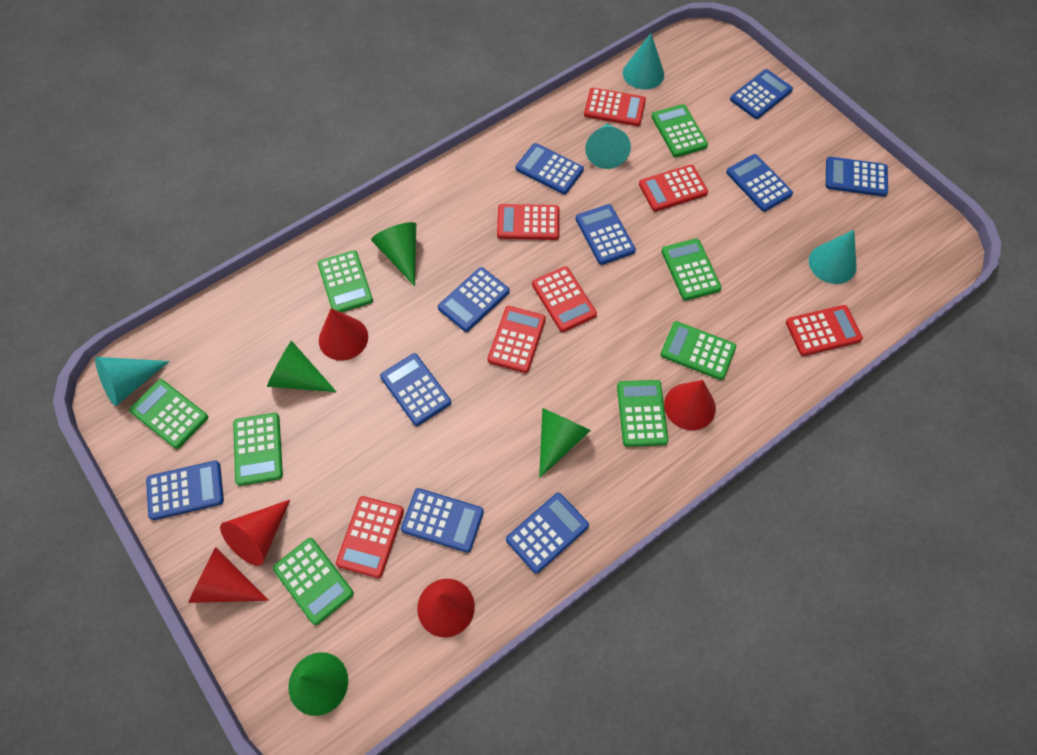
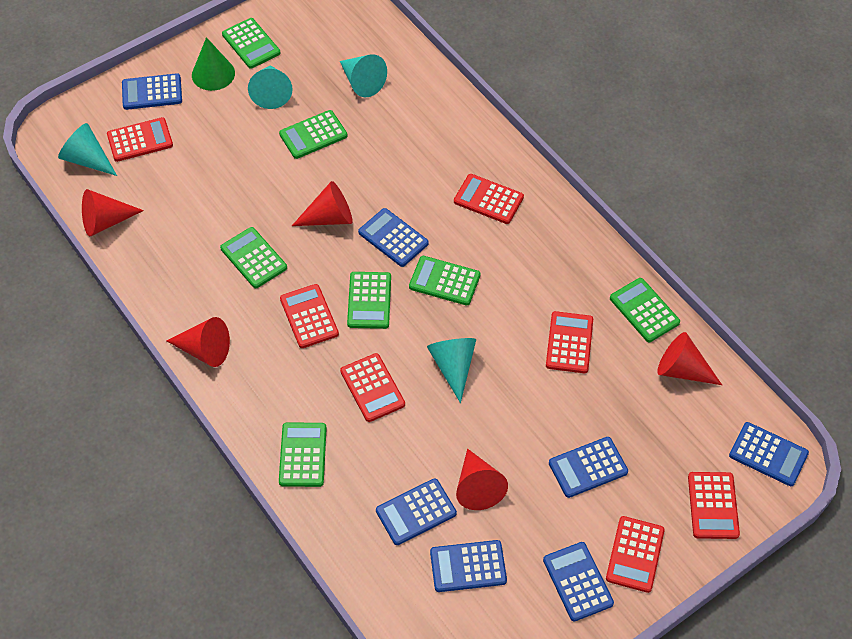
blue calculator: [146,461,224,520] [380,353,451,426] [401,488,484,553] [438,267,510,332] [506,493,589,574] [516,143,584,194] [576,204,636,265] [726,154,793,212] [730,69,793,119] [826,157,888,197] = 10 -> [122,73,182,110] [358,208,429,267] [376,478,457,545] [430,540,507,592] [543,542,614,622] [549,437,628,498] [729,422,809,486] = 7
green calculator: [129,379,208,449] [233,413,283,486] [273,538,354,625] [318,250,373,313] [617,380,668,447] [651,104,708,157] [660,321,736,380] [661,238,722,301] = 8 -> [220,227,287,288] [222,18,280,69] [279,110,348,159] [279,423,327,487] [347,272,391,329] [409,256,481,305] [610,278,680,342] = 7
green cone: [267,341,337,392] [288,652,348,716] [371,222,416,286] [539,408,591,478] = 4 -> [192,37,235,91] = 1

